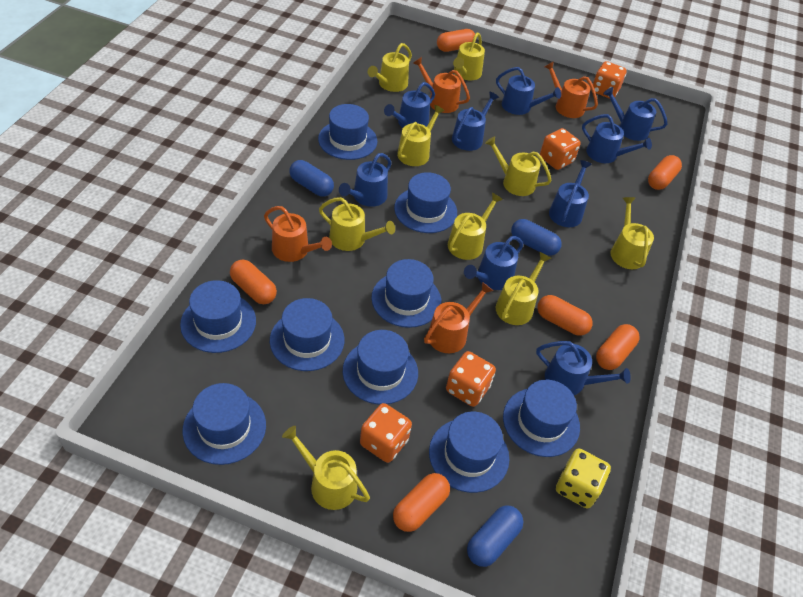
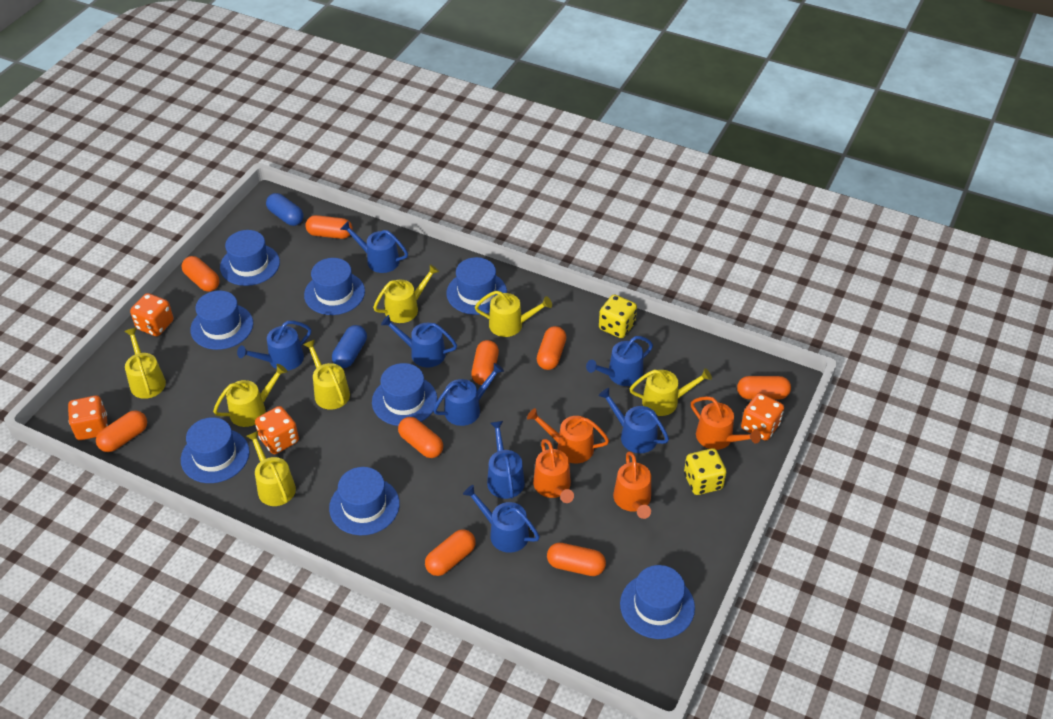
blue capsule: [289,160,334,197] [467,505,523,567] [511,219,562,256] = 3 -> [266,193,303,226] [332,325,367,368] = 2
blue hat: [180,280,256,353] [183,383,266,465] [270,298,345,371] [318,104,377,160] [343,330,418,404] [371,259,441,328] [394,172,457,233] [429,411,509,493] [503,380,580,457] = 9 -> [181,417,250,483] [190,291,253,350] [220,230,280,286] [304,258,365,315] [329,467,400,535] [372,363,437,426] [446,257,507,315] [620,565,695,639] = 8
blue watering can: [339,153,391,207] [384,82,435,128] [452,91,499,151] [464,236,523,290] [496,67,561,115] [536,341,631,395] [549,160,592,227] [582,114,652,163] [603,87,667,141] = 9 -> [237,321,311,371] [340,221,408,273] [381,315,457,367] [433,363,504,426] [463,485,540,553] [487,421,525,499] [586,336,653,386] [598,388,669,453] = 8
orange capsule: [230,259,277,304] [393,473,450,532] [437,29,475,52] [537,295,593,336] [596,324,639,370] [648,155,682,190] = 6 -> [96,410,147,452] [182,256,220,292] [305,215,353,239] [398,417,443,458] [425,529,475,576] [471,340,499,385] [537,326,566,370] [547,543,606,576] [737,376,791,399] = 9
yellow dice: [556,448,611,508] = 1 -> [599,294,637,338] [684,448,726,495] = 2
yellow watering can: [282,426,370,510] [319,197,395,251] [368,43,412,92] [397,105,445,166] [448,193,503,260] [453,33,485,80] [485,136,552,196] [496,252,552,325] [611,197,654,269] = 9 -> [124,328,166,399] [213,364,288,427] [246,431,296,506] [303,340,350,410] [373,264,439,323] [475,290,552,337] [629,368,712,416] = 7

